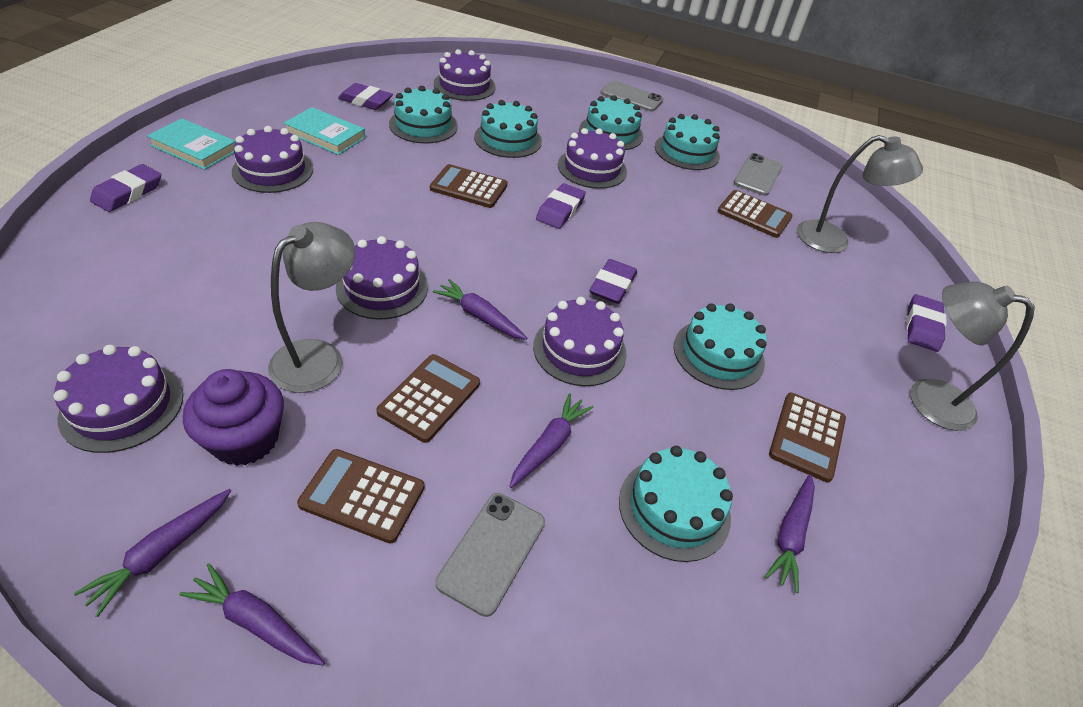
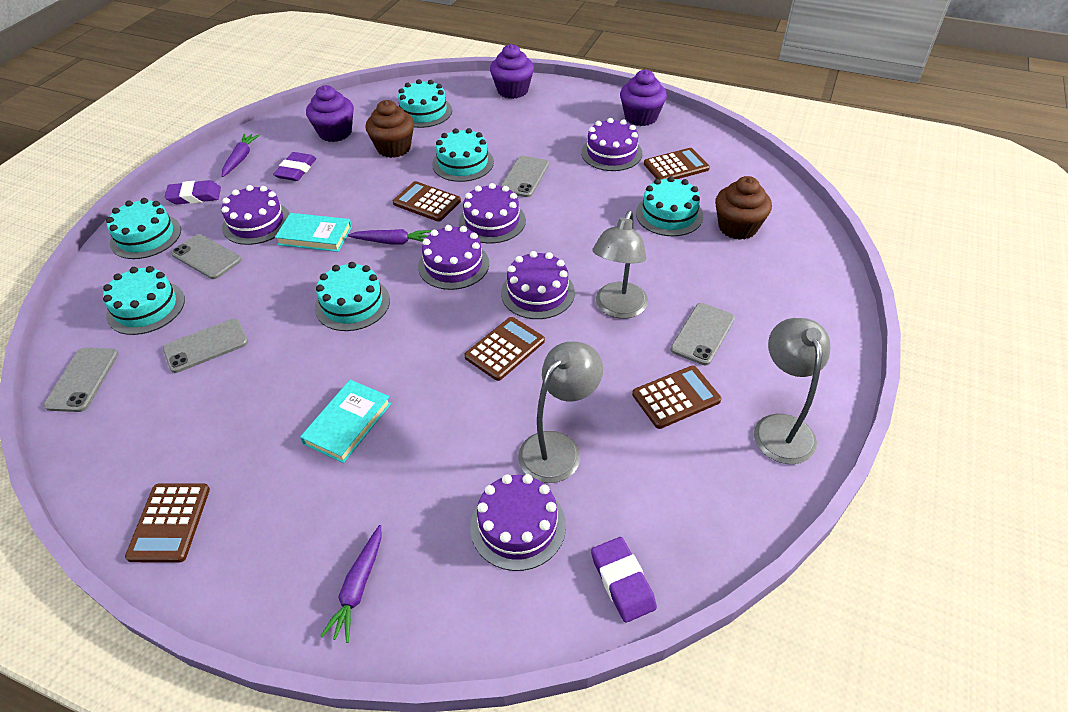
brown cupcake: none = 0 -> [365,100,414,158] [715,176,772,240] = 2
grey phone: [436,493,545,617] [601,80,663,112] [734,153,783,196] = 3 -> [44,348,118,412] [163,319,248,373] [171,234,241,279] [501,156,549,197] [671,303,735,366] = 5
purple carrot: [74,489,231,617] [179,563,325,666] [433,279,527,340] [509,393,594,488] [765,474,815,593] = 5 -> [222,134,260,177] [321,525,382,643] [347,229,431,245] = 3
purple cupcake: [183,369,284,466] = 1 -> [306,85,354,142] [490,44,534,99] [620,70,667,126] = 3
purple eraser: [90,164,161,212] [338,83,393,110] [536,183,586,229] [589,259,637,304] [907,294,947,352] = 5 -> [165,180,221,204] [273,152,316,181] [591,537,657,623] = 3

